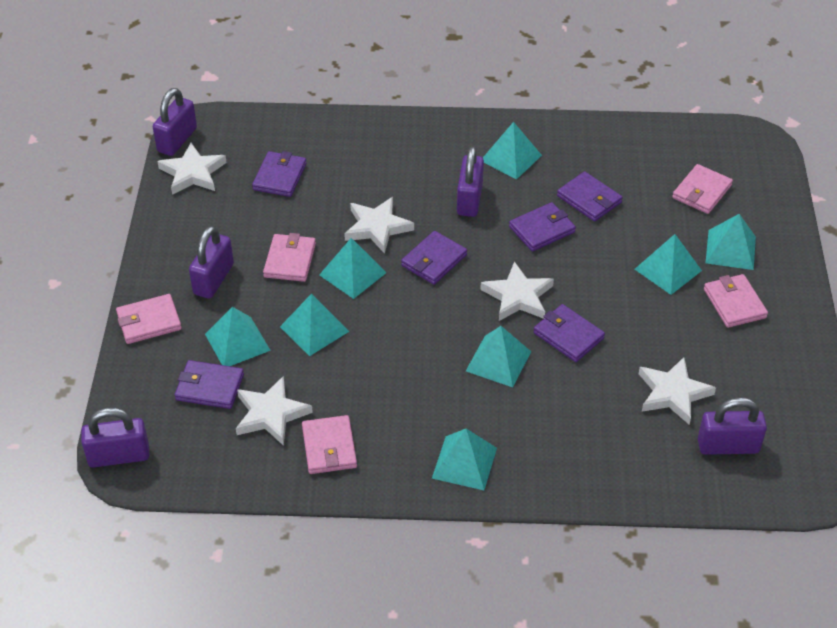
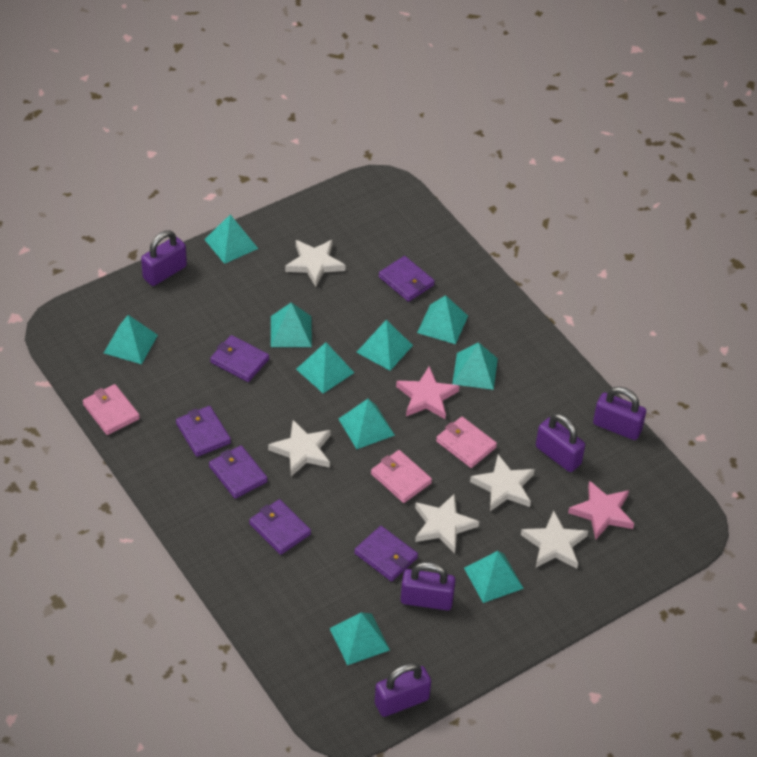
pink star: none = 0 -> [396,366,460,419] [568,480,634,539] = 2
pink wallet: [116,294,182,344] [263,233,316,282] [302,415,357,474] [672,164,733,214] [704,274,768,328] = 5 -> [83,384,140,435] [371,450,432,503] [436,417,497,468] = 3
turquoise pyramid: [205,307,271,366] [280,293,349,356] [319,238,387,299] [432,429,497,490] [466,326,531,387] [483,122,542,180] [635,234,702,295] [706,214,756,270] = 8 -> [104,315,158,364] [204,214,258,264] [271,302,312,347] [296,342,354,394] [329,612,390,665] [339,399,395,449] [356,320,413,371] [417,295,468,344] [452,342,498,390] [464,551,524,603] = 10

